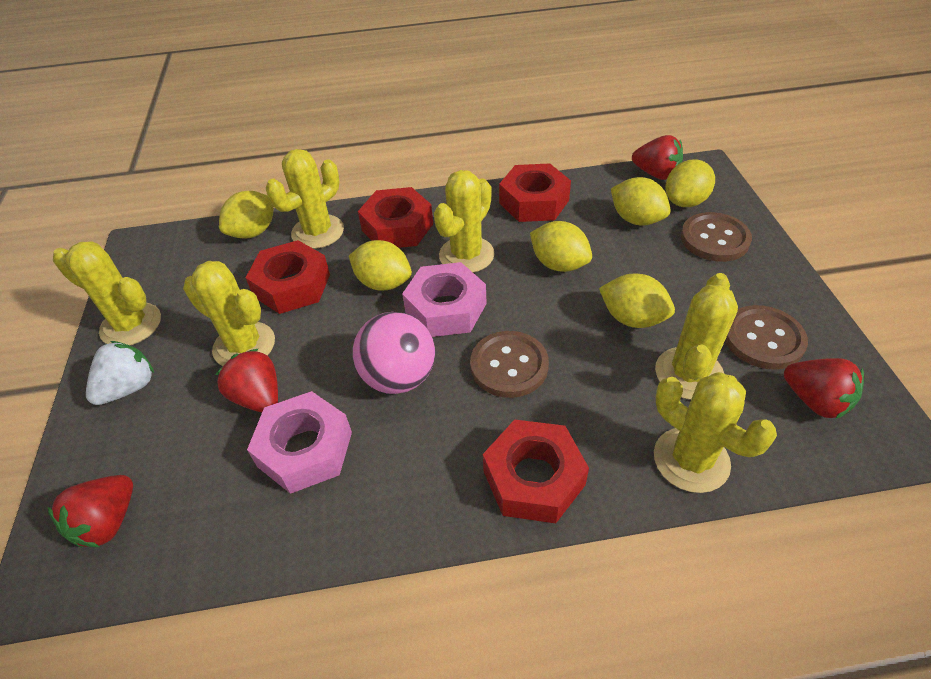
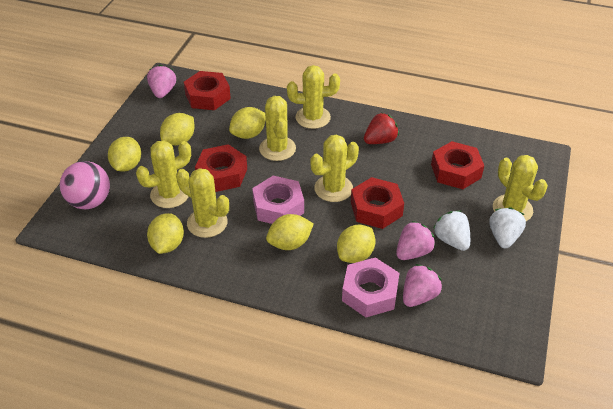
brown button: [470,331,549,398] [681,212,752,262] [725,305,808,370] = 3 -> none = 0
pink strawberry: none = 0 -> [147,65,176,98] [396,221,435,260] [403,264,442,307] = 3
red strawberry: [48,475,133,547] [215,349,278,412] [632,135,683,180] [784,358,864,419] = 4 -> [364,113,399,144] = 1
white strawberry: [86,341,154,405] = 1 -> [433,211,470,251] [489,207,526,248] = 2

